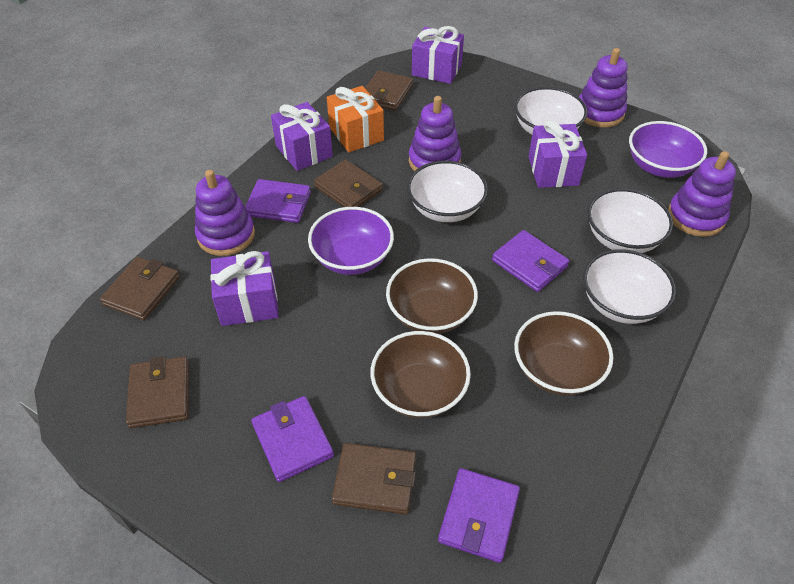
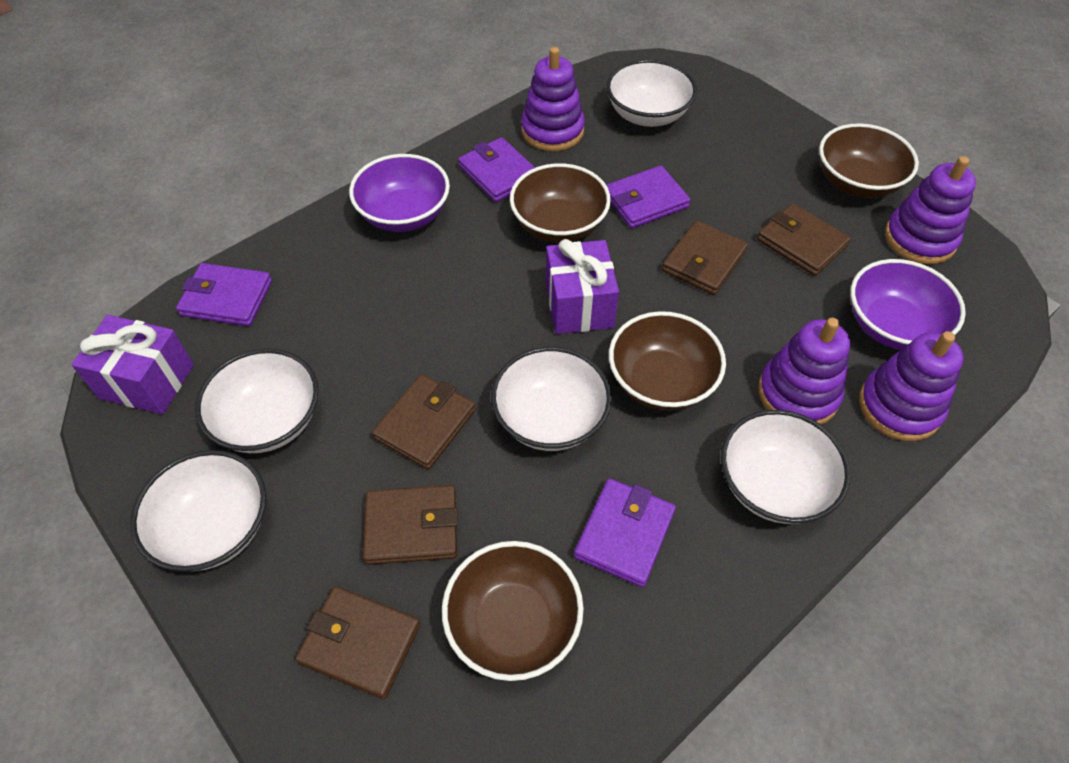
brown bowl: [370,331,471,418] [386,258,478,334] [514,311,613,396] = 3 -> [442,541,584,681] [510,163,611,243] [609,311,726,411] [819,123,919,198] = 4
orange gift: [327,86,384,152] = 1 -> none = 0
purple gift: [210,251,279,326] [271,102,333,171] [412,26,464,84] [528,120,587,188] = 4 -> [71,315,194,414] [546,239,619,334] = 2
white bowl: [407,161,488,222] [515,87,587,134] [583,249,676,324] [588,188,673,253] = 4 -> [131,450,266,572] [195,349,319,453] [491,347,612,451] [607,59,697,127] [721,410,850,524] = 5

